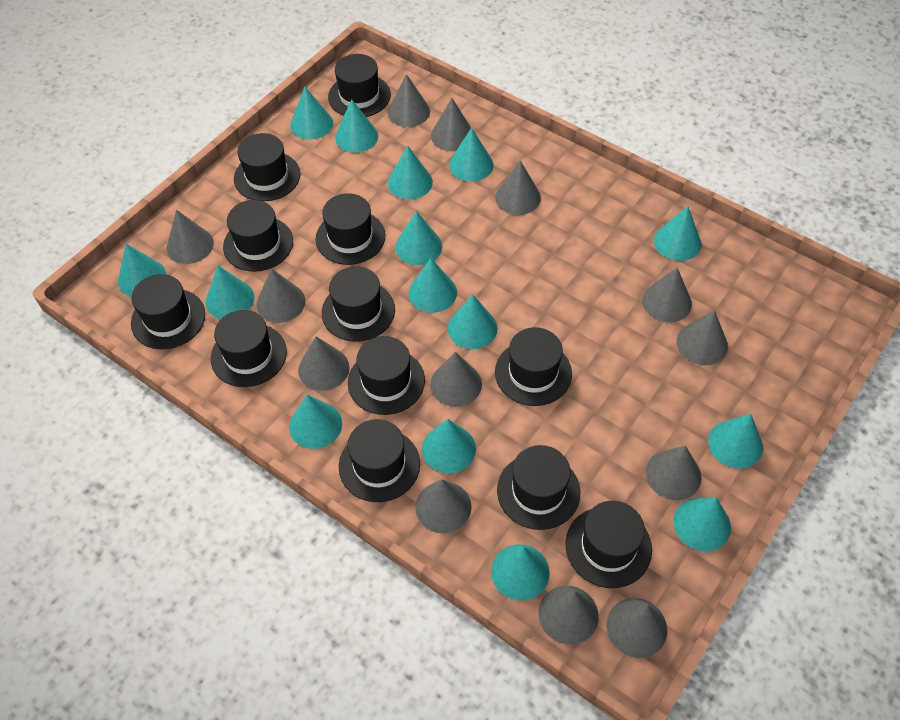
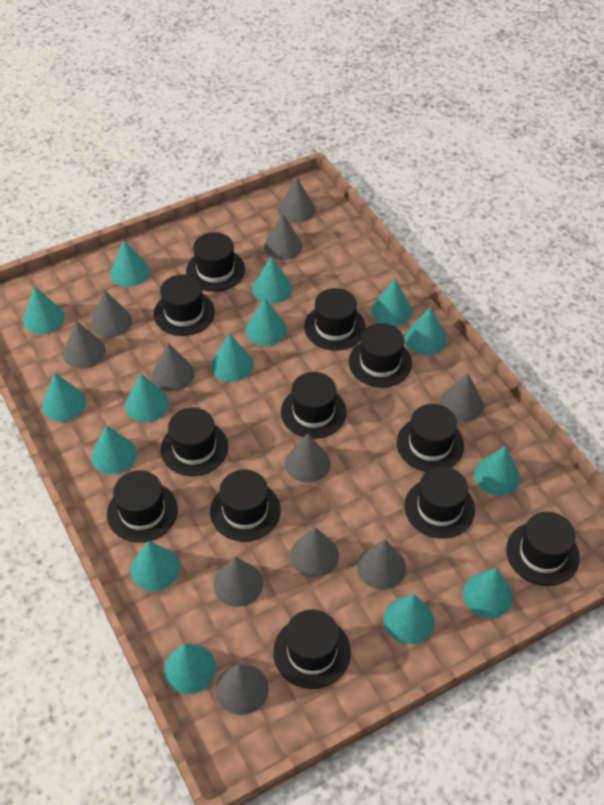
grey cone: [167,210,214,264] [257,268,305,323] [298,336,349,391] [388,74,430,127] [415,479,472,533] [430,352,482,407] [431,98,471,151] [495,161,541,215] [539,586,599,645] [606,598,667,658] [642,268,692,322] [646,446,701,500] [677,310,728,365] = 13 -> [63,321,105,369] [91,290,132,338] [152,343,195,391] [213,557,263,607] [216,664,269,715] [264,213,302,260] [278,177,316,223] [285,433,331,483] [290,527,339,577] [357,540,406,590] [440,373,484,422] = 11

